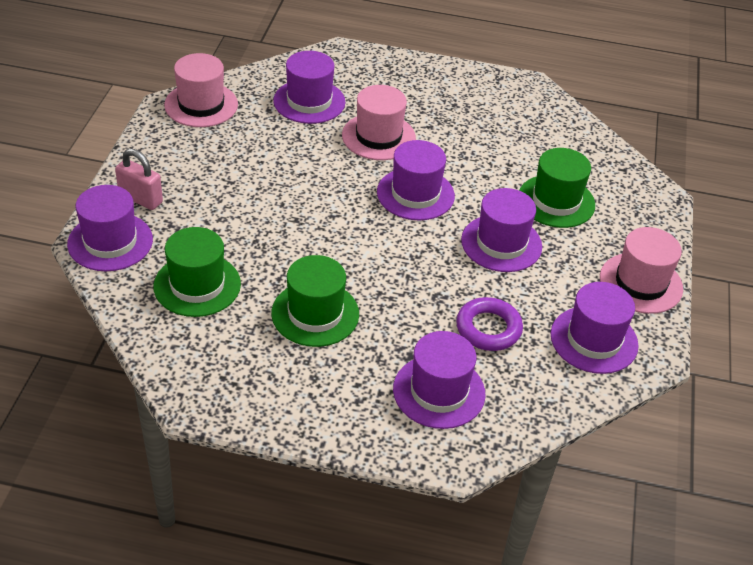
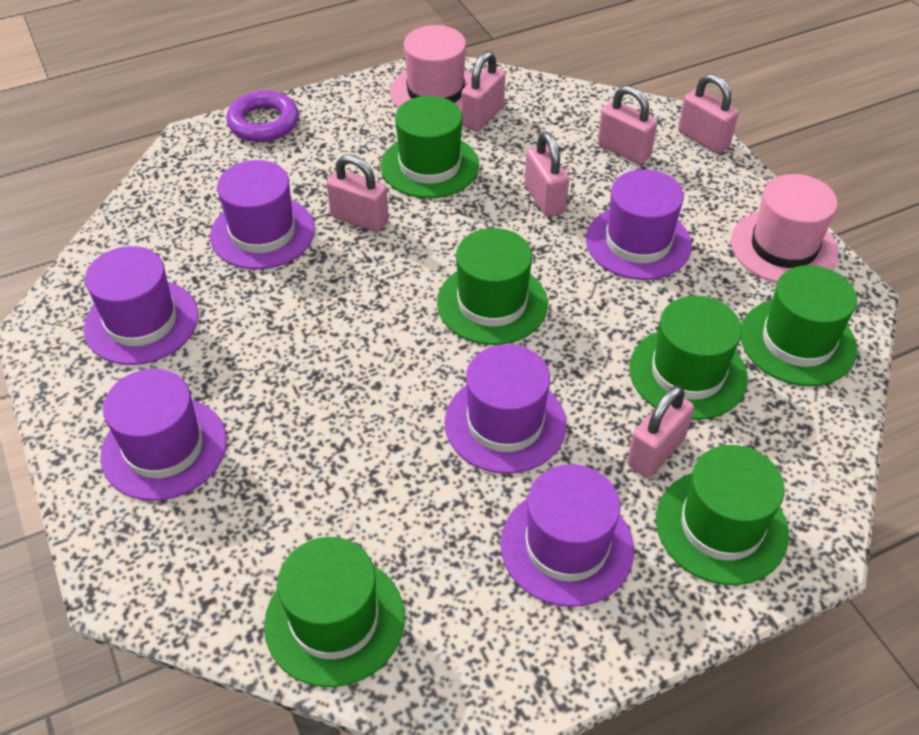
green hat: [153,227,241,317] [271,255,359,347] [519,148,595,228] = 3 -> [264,537,405,687] [381,96,479,198] [437,228,548,345] [629,296,748,420] [656,445,789,585] [741,265,857,386] = 6
pink hat: [164,53,238,127] [342,85,416,160] [600,227,683,314] = 3 -> [390,25,472,110] [731,174,839,283] = 2
pink padlock: [115,148,163,210] = 1 -> [326,154,389,232] [461,51,505,131] [525,132,569,217] [598,85,657,164] [627,386,694,478] [678,74,739,154] = 6

